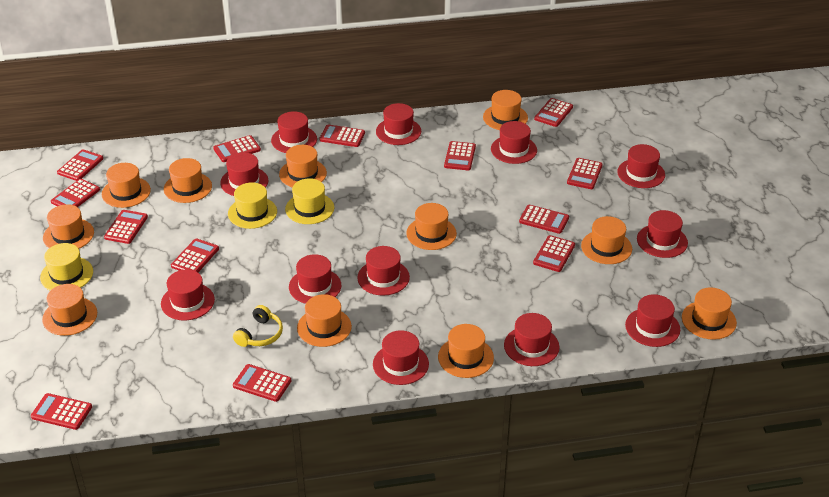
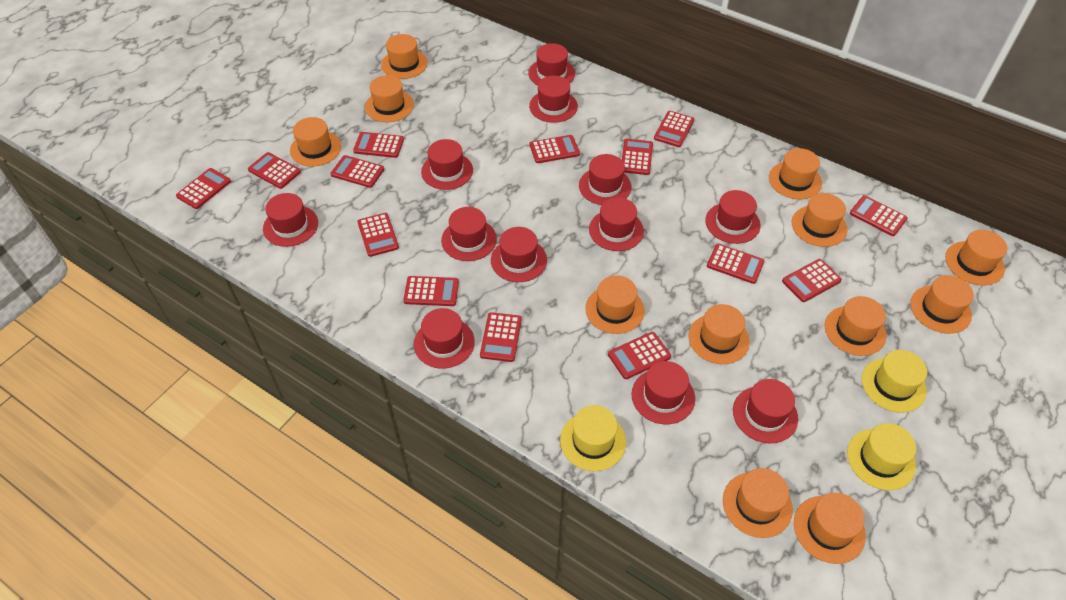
orange hat: [42,284,97,336] [43,204,94,249] [102,163,151,208] [164,158,212,203] [279,145,327,187] [297,294,352,347] [406,203,457,250] [438,324,494,378] [483,90,528,130] [581,216,632,264] [682,287,737,340] = 11 -> [290,117,341,167] [365,75,414,122] [381,34,428,79] [585,275,645,334] [689,304,750,364] [723,468,793,538] [769,148,822,199] [792,193,848,247] [794,493,866,564] [825,296,886,356] [910,275,974,334] [945,230,1007,285] = 12
red calculator: [31,393,92,430] [51,179,100,207] [57,149,103,181] [104,210,148,244] [171,238,219,272] [213,135,261,162] [233,364,292,402] [319,124,365,147] [444,141,476,170] [519,205,569,234] [533,235,575,272] [534,98,573,127] [567,158,603,189] = 13 -> [176,168,231,209] [248,152,301,189] [331,155,384,188] [353,132,404,158] [357,213,399,257] [403,276,459,306] [480,312,522,362] [530,135,580,163] [608,332,671,379] [622,139,653,175] [654,111,694,147] [707,244,764,284] [782,259,842,302] [850,195,908,236] = 14
yellow headphones: [233,305,283,347] = 1 -> none = 0

